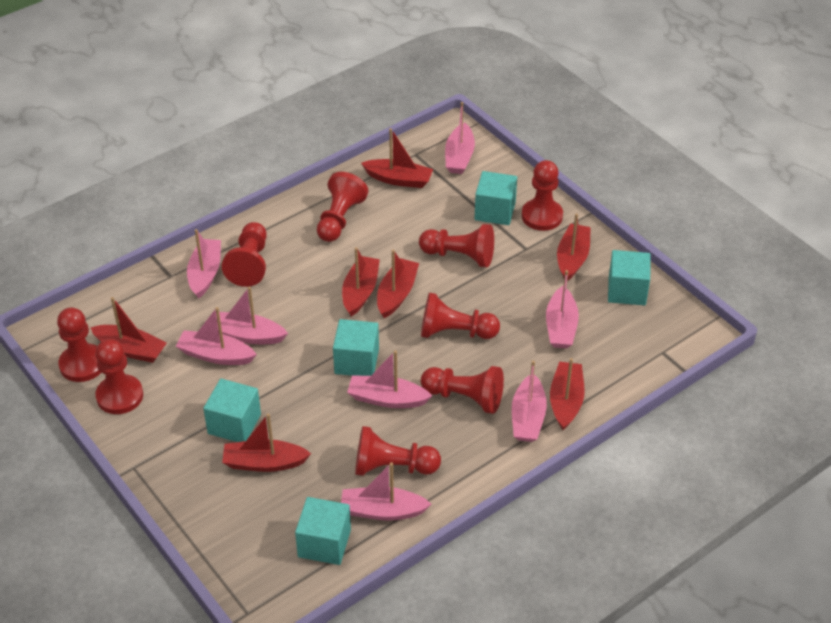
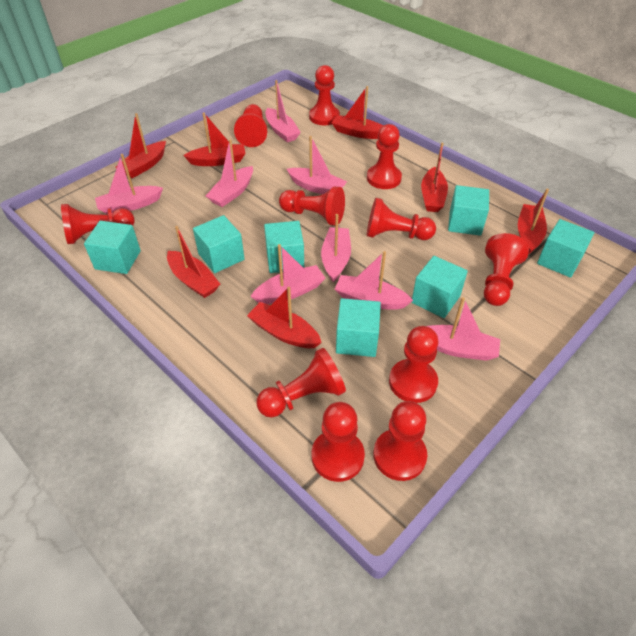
red pawn: [57,308,101,382] [95,339,143,414] [222,222,267,287] [317,172,369,242] [355,426,441,476] [419,224,494,267] [421,293,500,339] [421,366,504,414] [522,160,563,231] = 9 -> [61,204,135,244] [234,104,267,147] [256,348,346,417] [279,186,345,226] [309,65,340,125] [311,402,365,482] [367,124,402,189] [367,198,436,240] [373,401,427,481] [389,326,438,403] [484,233,529,306] = 11
turquoise cube: [203,379,261,442] [295,497,351,565] [333,319,379,376] [474,171,517,225] [608,250,650,305] = 5 -> [84,221,141,274] [193,215,245,273] [264,221,304,273] [336,298,381,357] [411,256,468,318] [448,185,489,236] [537,219,594,278] = 7

